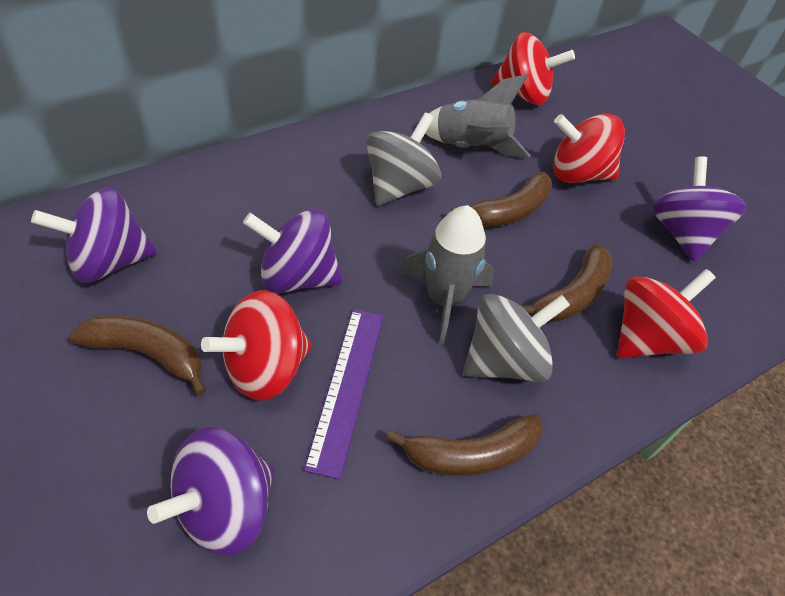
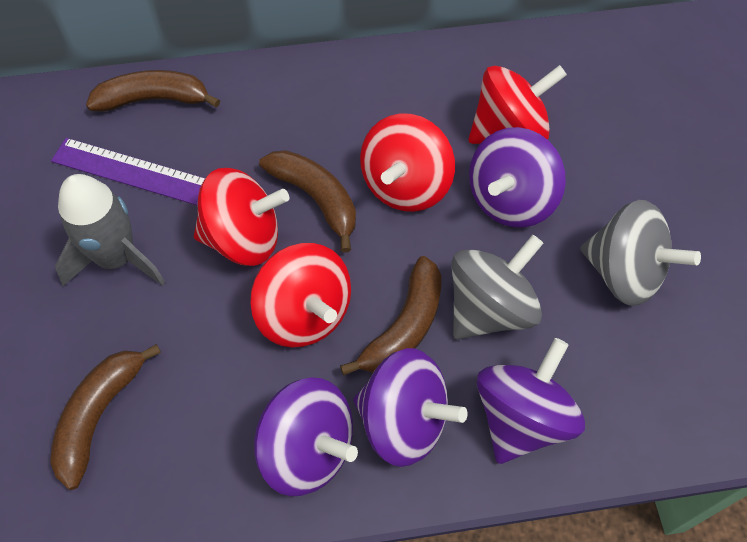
grey rocket: [400,205,494,345] [425,74,530,158] = 2 -> [55,174,165,286] = 1

